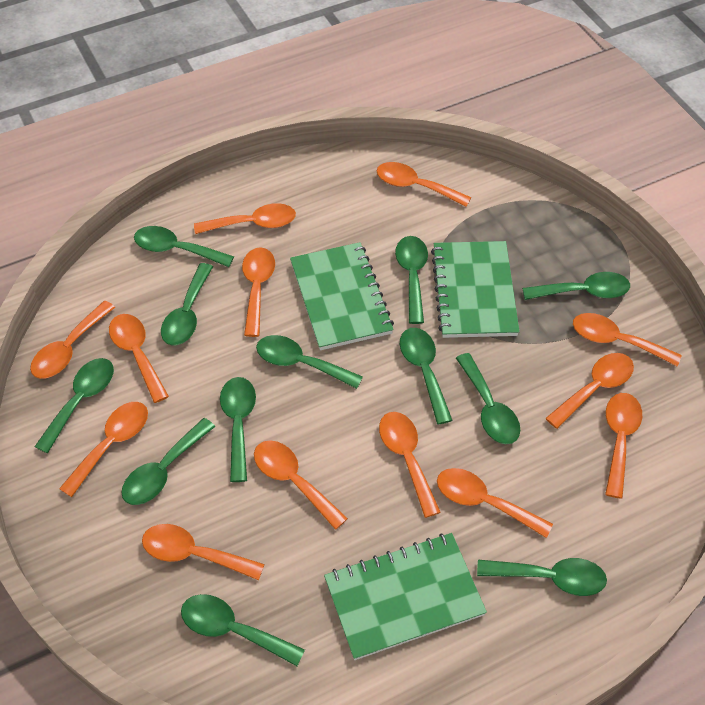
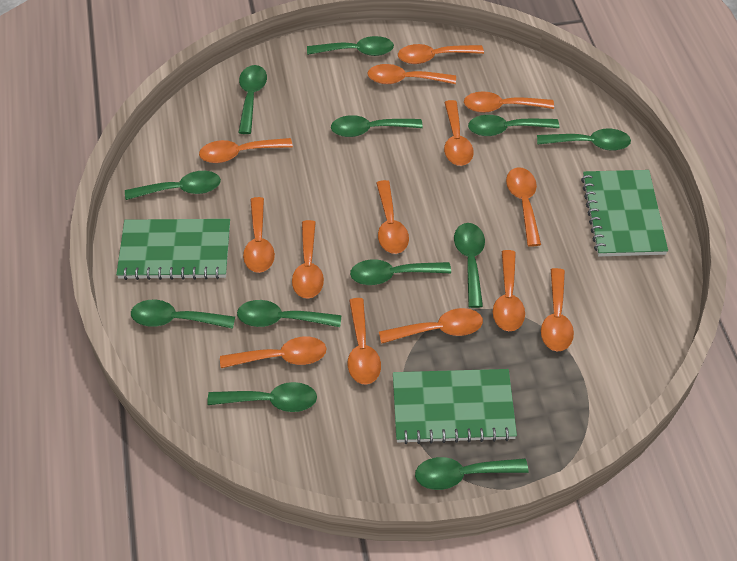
orange spoon: [30,301,115,379] [59,402,148,497] [109,314,169,403] [142,524,265,580] [194,203,296,234] [242,247,275,337] [254,441,348,530] [377,162,471,207] [379,412,441,518] [437,468,553,538] [545,353,634,429] [573,313,682,367] [605,393,642,499] = 13 -> [199,138,293,163] [220,337,327,368] [243,197,275,273] [292,220,324,299] [348,298,381,385] [367,64,456,84] [376,180,409,254] [379,308,483,344] [398,44,484,64] [444,100,474,166] [464,91,554,113] [493,250,525,331] [506,167,541,247] [541,268,574,351] = 14

